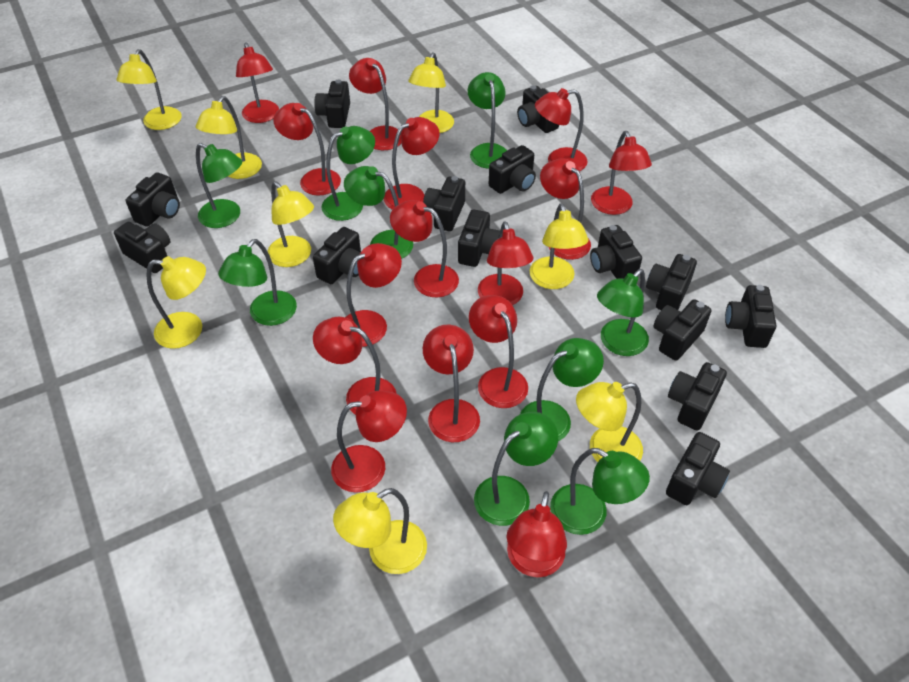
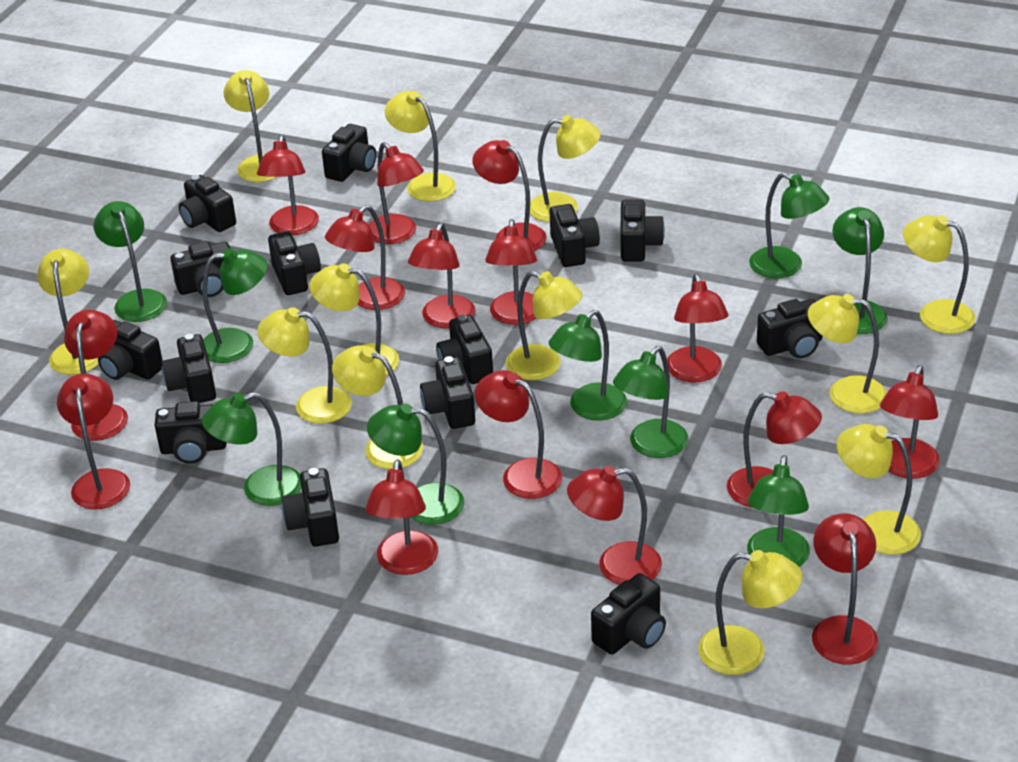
yellow lamp: [117,49,182,130] [147,256,206,349] [196,96,262,179] [267,181,314,267] [333,488,427,574] [408,53,454,133] [530,203,588,289] [576,382,643,462] = 8 -> [37,249,99,375] [224,70,277,182] [257,307,352,424] [309,263,399,375] [332,345,423,469] [385,91,456,202] [506,271,583,380] [530,115,601,222] [699,550,802,675] [808,294,887,413] [837,424,921,555] [903,215,976,334] = 12

